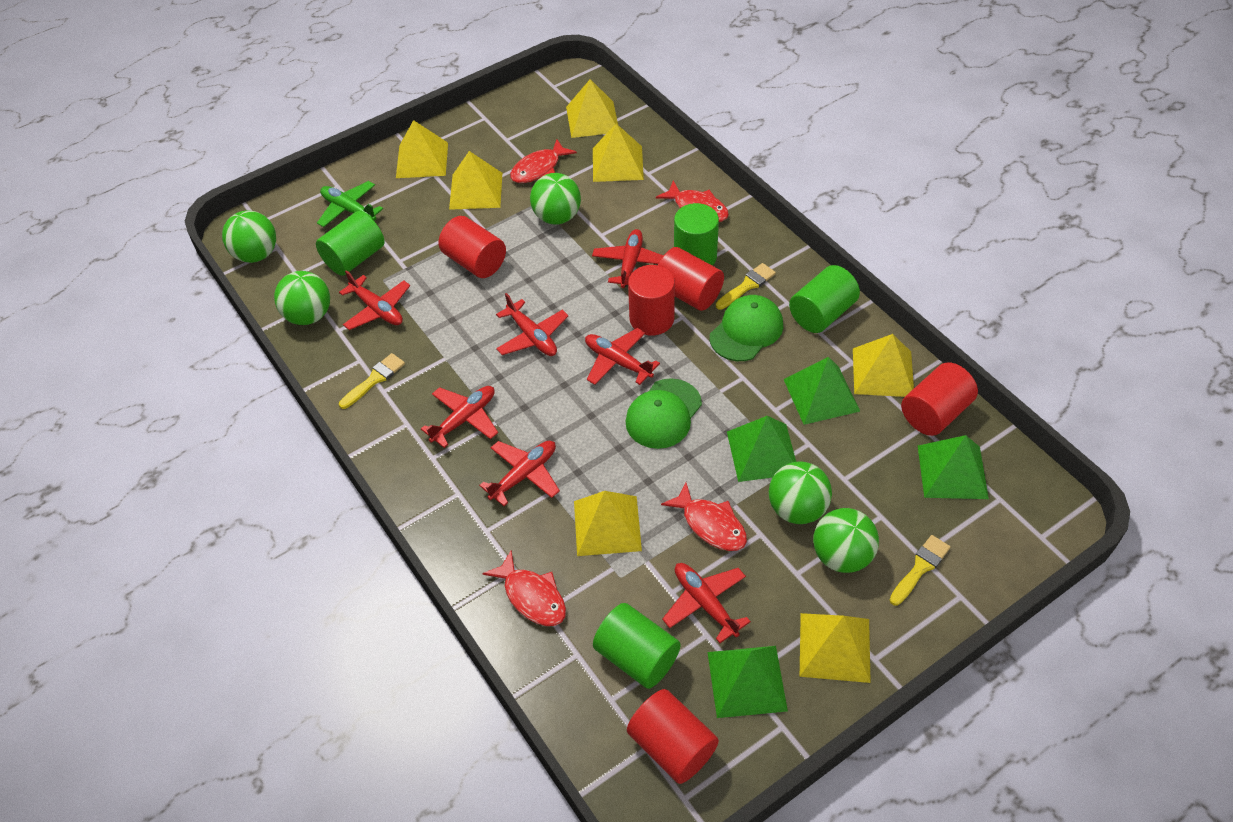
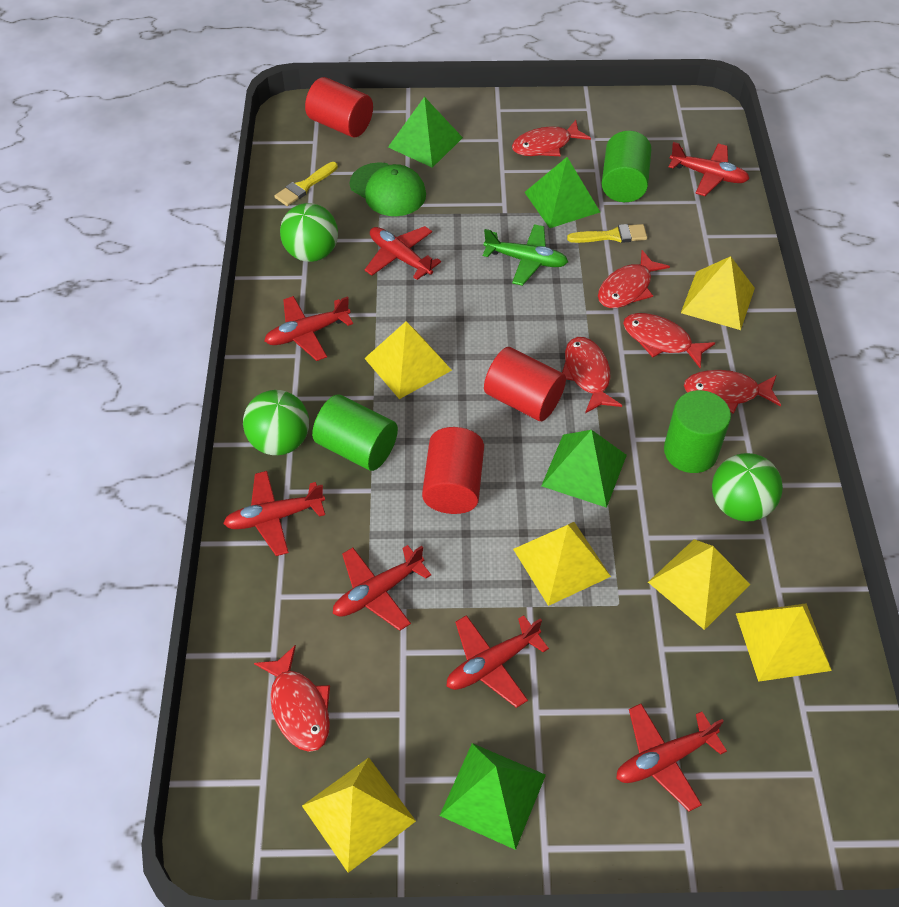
green ball: [222,210,276,263] [274,271,330,325] [530,173,581,225] [769,461,832,524] [813,508,879,573] = 5 -> [243,390,309,455] [280,203,338,262] [712,453,783,522] = 3
green cap: [625,378,702,449] [710,295,783,361] = 2 -> [350,162,426,216] = 1
green cylinder: [316,211,385,276] [593,603,681,689] [674,203,719,266] [789,265,860,333] = 4 -> [312,394,398,471] [602,131,651,202] [664,390,731,473] = 3
red cylinder: [439,216,506,278] [627,689,719,784] [628,265,675,335] [658,247,724,311] [901,362,978,436] = 5 -> [305,77,373,137] [422,427,484,514] [484,347,566,421] = 3
red fish: [482,550,566,626] [510,140,577,183] [656,181,729,222] [661,482,747,551] = 4 -> [254,645,330,752] [512,120,591,156] [562,337,622,413] [598,250,670,308] [623,313,715,368] [684,370,781,414] = 6
yellow brush: [339,353,405,409] [716,263,776,310] [890,535,950,605] = 3 -> [275,162,338,206] [567,224,647,243] = 2
yellow pyramid: [396,120,448,178] [449,151,502,210] [566,79,618,138] [574,491,642,556] [593,124,644,182] [800,613,871,683] [853,334,914,397] = 7 -> [302,758,416,873] [364,322,452,399] [513,522,611,606] [648,539,750,630] [681,256,755,330] [736,603,832,682] = 6

